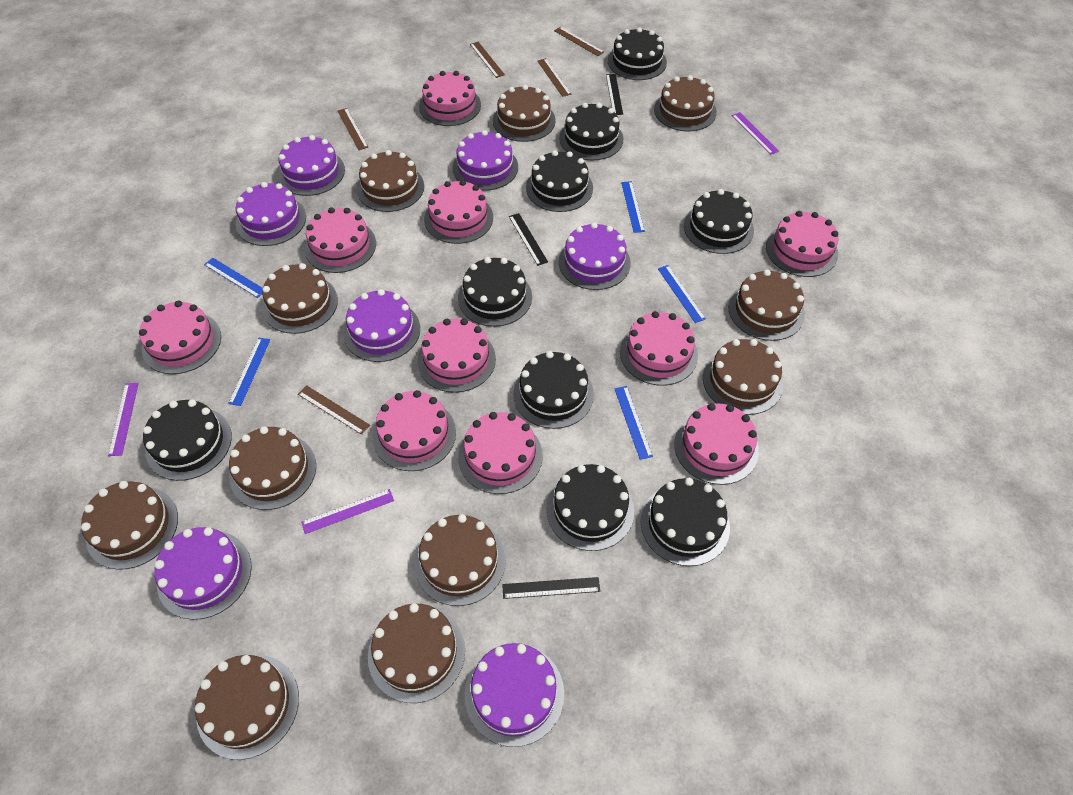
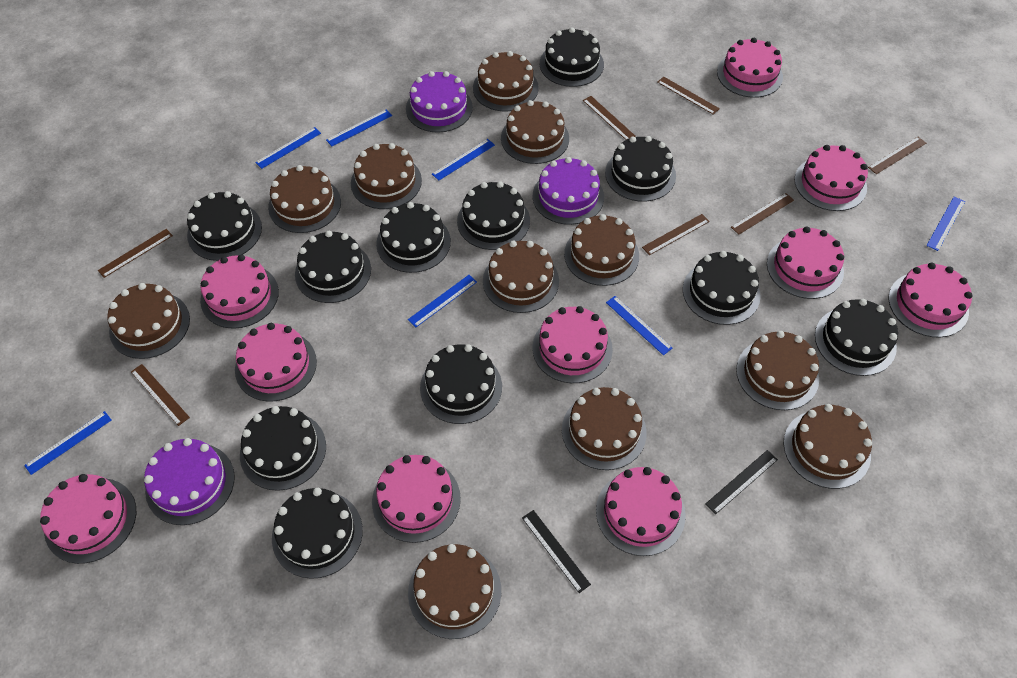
black cake: [143,399,232,481] [458,257,532,327] [513,351,594,429] [526,150,593,212] [546,464,634,551] [559,103,623,160] [608,27,667,80] [641,478,730,566] [684,189,754,254] = 9 -> [187,191,262,261] [240,406,326,491] [272,488,363,579] [295,231,371,303] [376,202,451,273] [420,344,502,424] [457,181,530,250] [540,27,604,87] [605,136,676,202] [683,251,761,325] [815,299,898,376] = 11
black ruler: [502,577,600,599] [509,213,548,266] [606,74,623,115] = 3 -> [522,510,591,593] [705,450,778,514] = 2
blue ruler: [204,258,263,298] [228,338,270,406] [614,386,653,460] [621,181,645,233] [658,265,706,323] = 5 -> [24,411,111,475] [255,127,321,169] [326,109,392,146] [408,275,477,327] [432,139,495,181] [606,296,673,355] [926,197,965,251] = 7
brown ruler: [298,385,370,435] [338,108,368,150] [470,42,505,78] [537,58,571,97] [554,27,604,56] = 5 -> [98,229,173,278] [131,364,190,426] [583,96,636,140] [642,214,710,255] [657,76,720,115] [731,193,794,235] [868,137,926,174] = 7
purple cake: [154,527,252,620] [235,182,306,246] [278,135,345,196] [343,289,420,362] [452,130,518,191] [465,643,564,747] [559,223,631,290] = 7 -> [144,438,235,525] [406,71,473,133] [533,157,604,225] = 3
purple ruler: [108,383,139,456] [301,489,394,534] [732,112,779,155] = 3 -> none = 0

